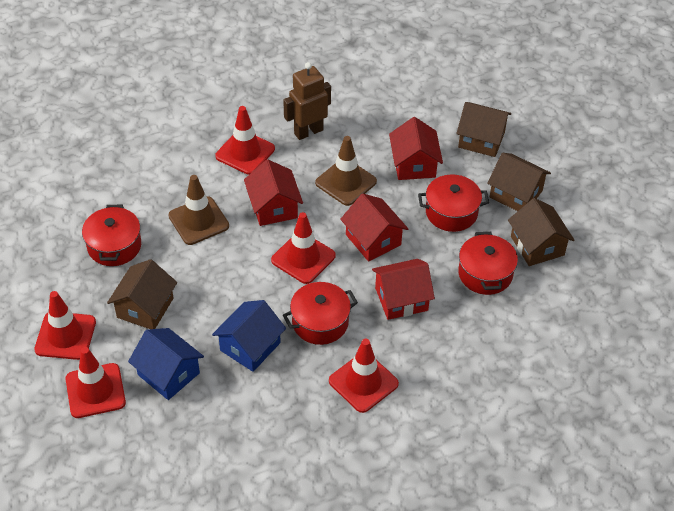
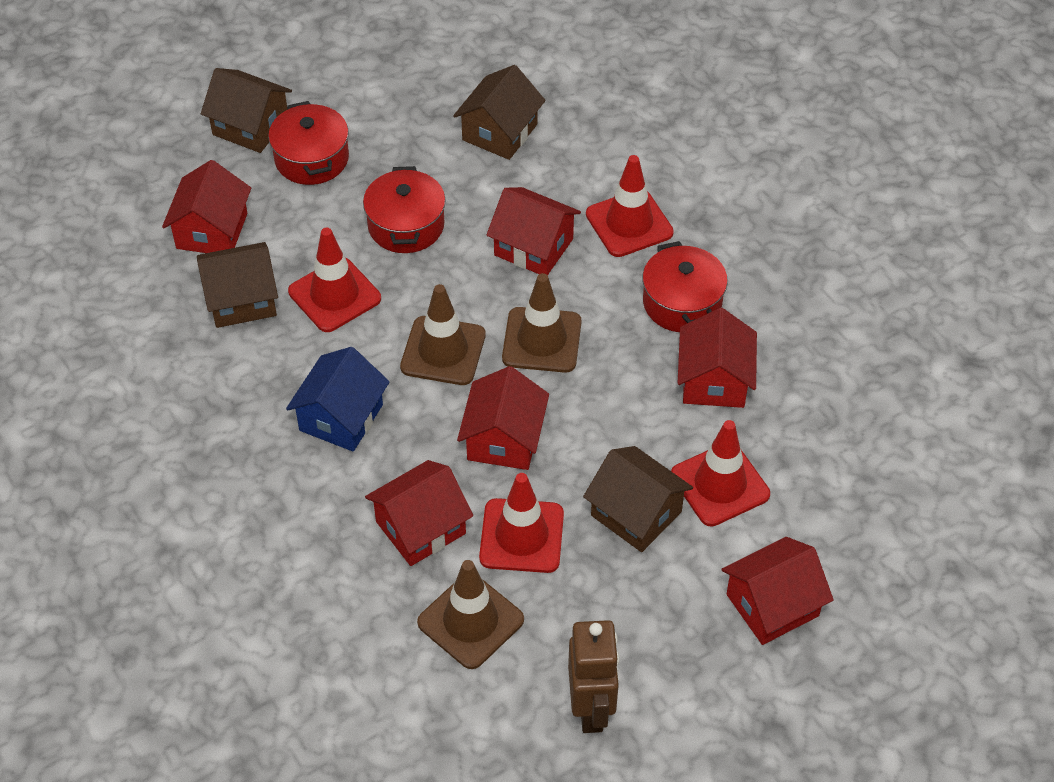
blue house: [128,328,204,400] [212,300,286,372] = 2 -> [286,347,390,452] = 1
brown traffic cone: [168,175,229,245] [315,136,377,206] = 2 -> [400,284,486,385] [417,560,524,669] [502,273,582,373] = 3
red house: [244,159,303,226] [340,193,408,262] [372,259,435,320] [389,117,443,180] = 4 -> [162,160,251,253] [365,460,473,566] [457,366,549,470] [486,187,581,276] [678,308,757,408] [721,537,834,645] = 6
red pot: [82,205,141,266] [283,282,358,345] [418,175,489,232] [458,232,518,295] = 4 -> [268,101,349,185] [363,166,446,253] [642,241,728,332] = 3
red traffic cone: [34,291,96,360] [66,347,126,418] [215,106,275,175] [271,212,336,284] [329,339,399,413] = 5 -> [288,228,381,332] [479,473,564,573] [586,155,674,257] [671,420,770,527] = 4

